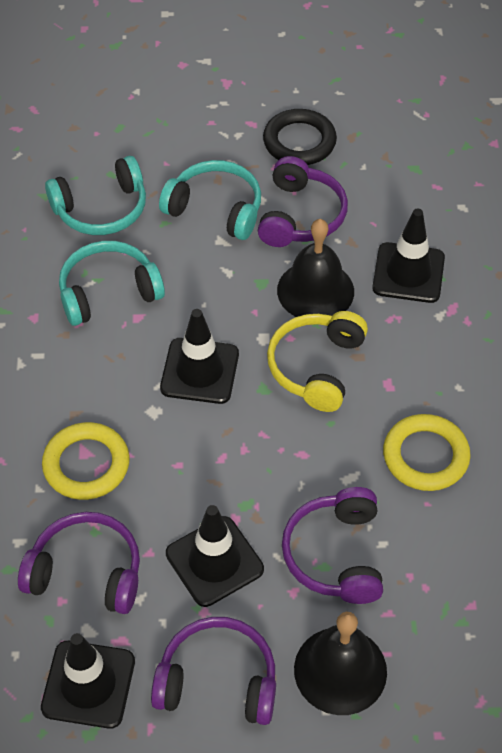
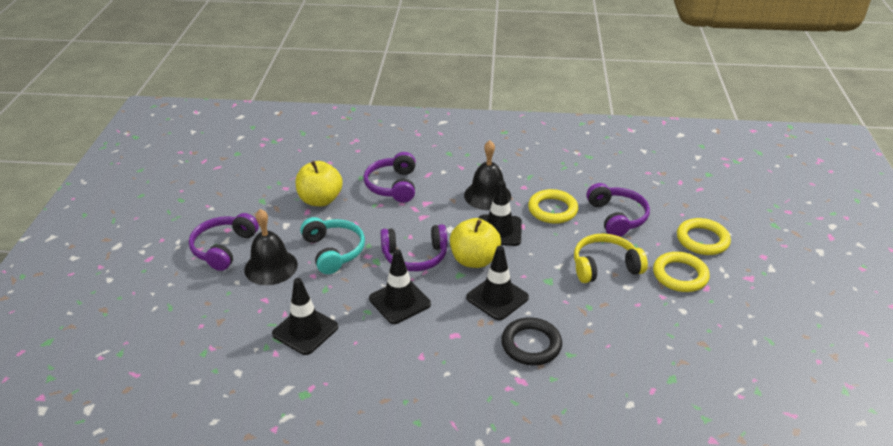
turquoise headphones: [45,156,146,235] [59,241,165,326] [159,160,261,240] = 3 -> [300,217,365,274] = 1
yellow apple: none = 0 -> [296,161,343,206] [450,218,501,268] = 2
yellow ring: [42,422,130,500] [383,414,471,491] = 2 -> [528,189,578,224] [653,252,710,292] [677,218,731,255] = 3

